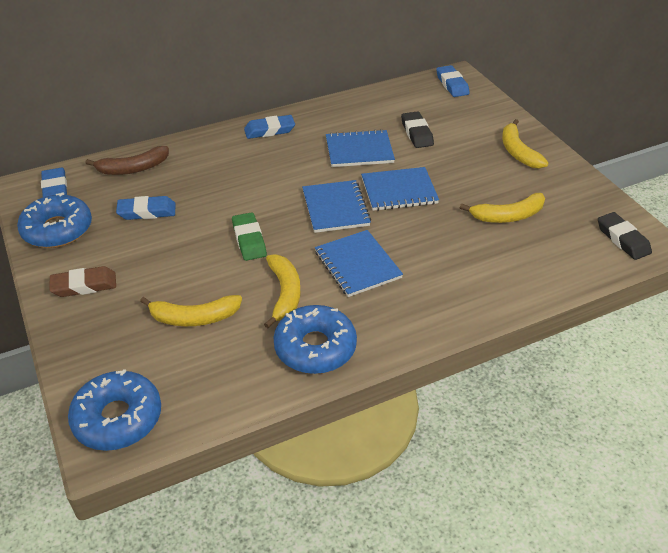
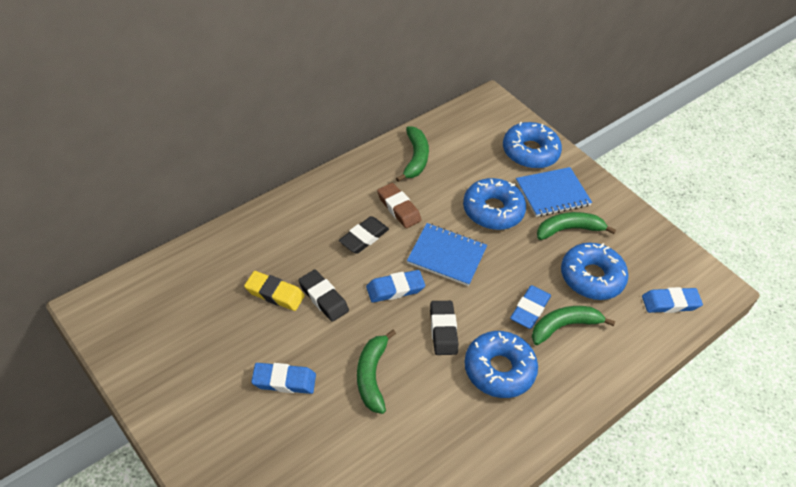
black eraser: [401,111,434,148] [598,212,652,260] = 2 -> [298,270,349,322] [339,216,389,254] [430,301,458,355] = 3
blue donut: [17,192,92,248] [68,369,161,451] [273,305,357,374] = 3 -> [463,178,526,230] [464,331,538,398] [503,122,562,169] [561,243,628,300] = 4
blue notebook: [302,180,371,233] [315,230,403,297] [326,129,395,167] [361,167,439,211] = 4 -> [407,223,487,286] [516,167,592,217] = 2
brown banana: [85,146,169,175] = 1 -> none = 0
green banana: none = 0 -> [357,330,396,414] [396,126,429,182] [532,306,615,345] [537,212,616,240] = 4
green eraser: [232,212,267,261] = 1 -> none = 0
yellow banana: [140,295,242,326] [264,254,300,328] [460,193,545,223] [502,119,549,169] = 4 -> none = 0
yellow eraser: none = 0 -> [244,271,305,311] = 1

